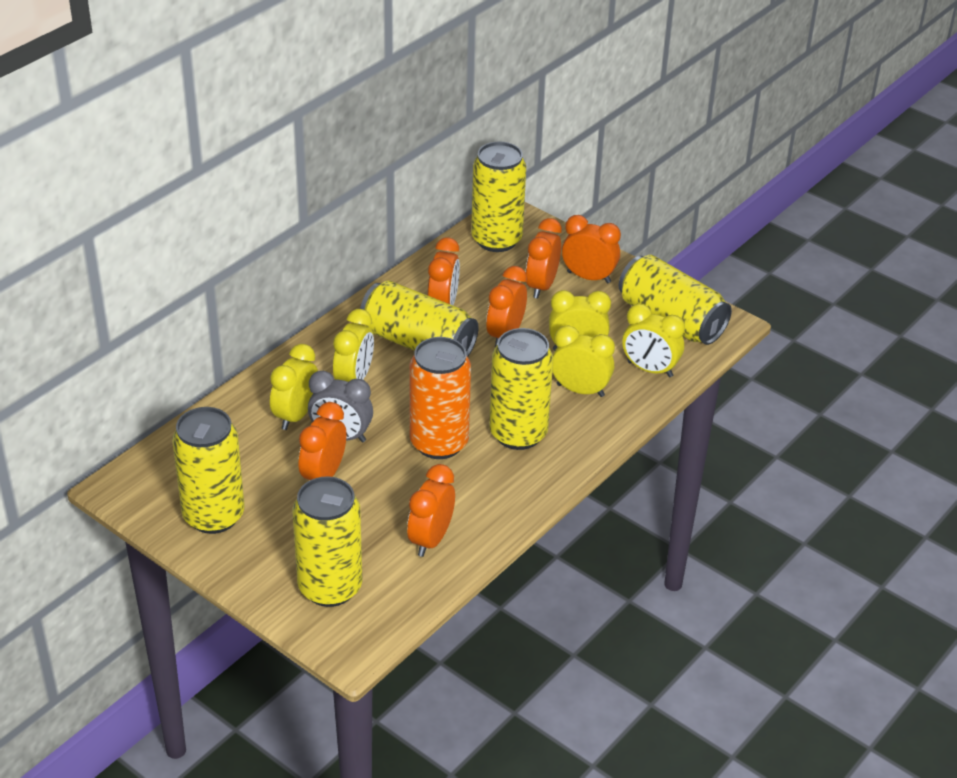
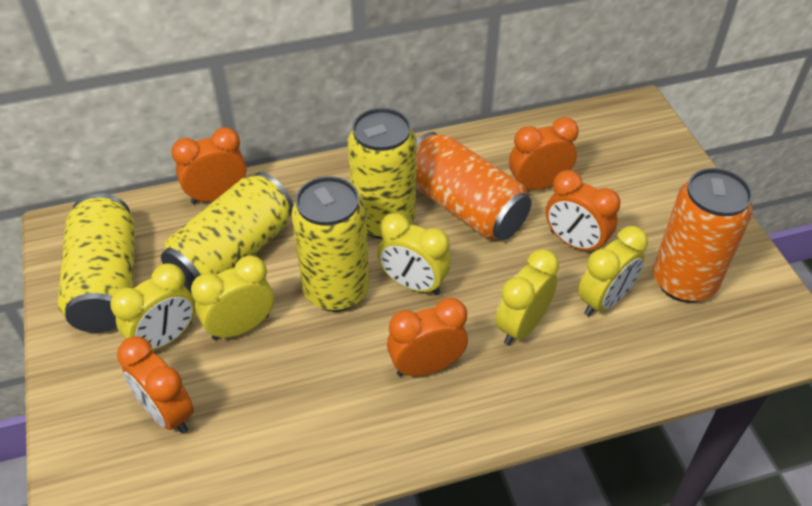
grey clock: [308,371,373,443] = 1 -> none = 0
orange can: [409,337,471,459] = 1 -> [416,132,531,240] [653,168,753,303] = 2
orange clock: [299,402,346,480] [407,464,455,557] [428,237,460,305] [486,266,527,347] [526,218,562,299] [562,215,621,283] = 6 -> [117,337,194,434] [171,127,246,204] [387,298,468,377] [509,117,579,190] [546,170,620,251] = 5
yellow can: [172,407,245,534] [292,477,362,607] [360,280,479,357] [471,141,526,252] [489,328,553,450] [619,255,732,345] = 6 -> [58,193,135,333] [161,172,293,292] [291,176,369,311] [347,108,416,239] = 4

